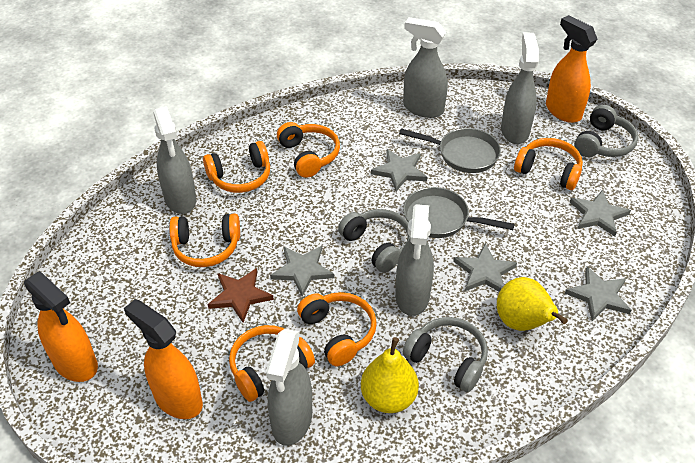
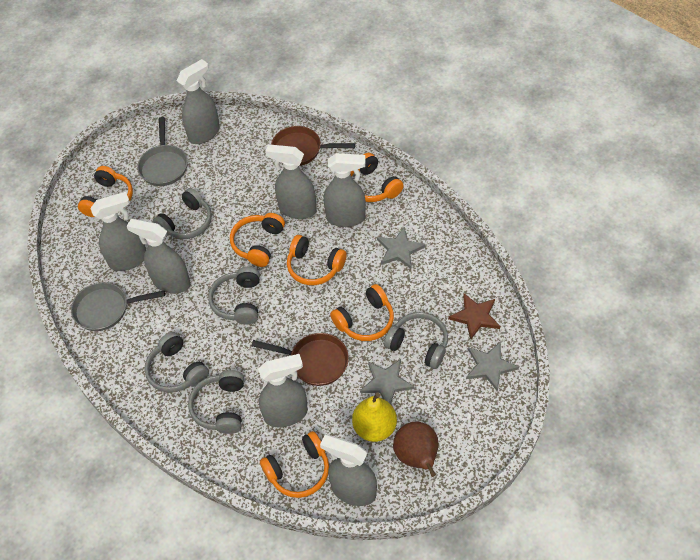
brown pan: none = 0 -> [252,333,349,386] [271,126,355,166] = 2
brown pear: none = 0 -> [393,422,438,477] = 1
grey headphones: [338,209,410,273] [403,317,488,392] [574,105,638,157] = 3 -> [144,332,209,393] [153,188,212,239] [188,370,244,434] [208,267,260,324] [384,312,448,369] = 5
grey spray bottle: [153,106,196,214] [266,329,312,446] [395,204,434,316] [403,17,448,118] [501,32,539,144] = 5 -> [90,192,146,271] [127,219,191,293] [177,59,220,144] [258,354,308,428] [265,144,317,219] [320,434,377,506] [324,153,366,227] = 7
grey star: [270,246,334,297] [371,149,427,191] [453,243,517,292] [565,267,632,321] [569,190,631,237] = 5 -> [360,359,414,404] [377,227,426,269] [466,342,519,392] = 3
orange spray bottle: [24,271,98,382] [124,299,203,419] [546,15,597,123] = 3 -> none = 0
yellow pear: [361,337,419,413] [497,277,568,331] = 2 -> [352,392,397,442] = 1

